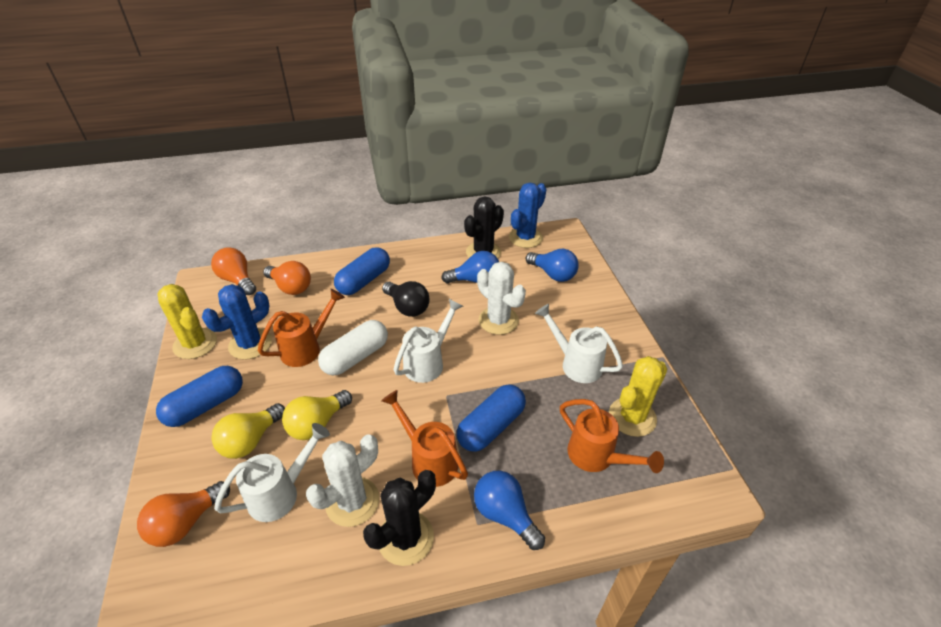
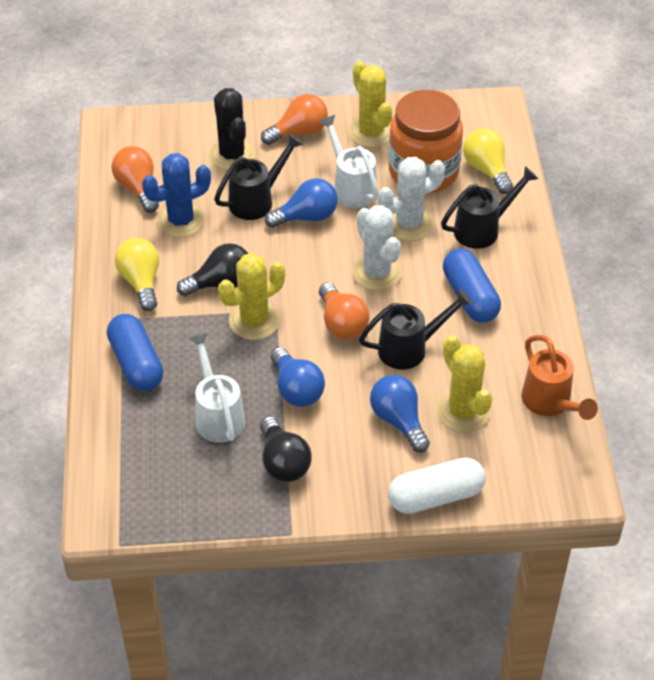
black cactus: [363,470,436,566] [464,196,504,258] = 2 -> [209,88,256,171] = 1
black light bulb: [382,281,430,317] = 1 -> [177,243,248,296] [260,416,312,482] = 2
black watering can: none = 0 -> [214,134,303,220] [359,289,473,369] [441,166,539,249] = 3
blue cactus: [202,284,272,360] [509,183,546,248] = 2 -> [142,153,211,238] = 1
blue capsule: [156,366,243,427] [334,247,390,295] [457,384,526,452] = 3 -> [107,314,163,391] [443,248,501,323] = 2
orange jar: none = 0 -> [389,90,463,193] = 1
orange watering can: [258,289,345,367] [381,390,468,487] [560,399,664,473] = 3 -> [522,335,598,420] = 1
white watering can: [214,423,330,522] [393,299,463,383] [535,304,623,383] = 3 -> [189,333,245,443] [318,115,379,208] = 2
yellow cactus: [157,284,217,359] [609,356,667,437] = 2 -> [218,253,285,340] [348,61,392,148] [436,335,492,433] = 3

